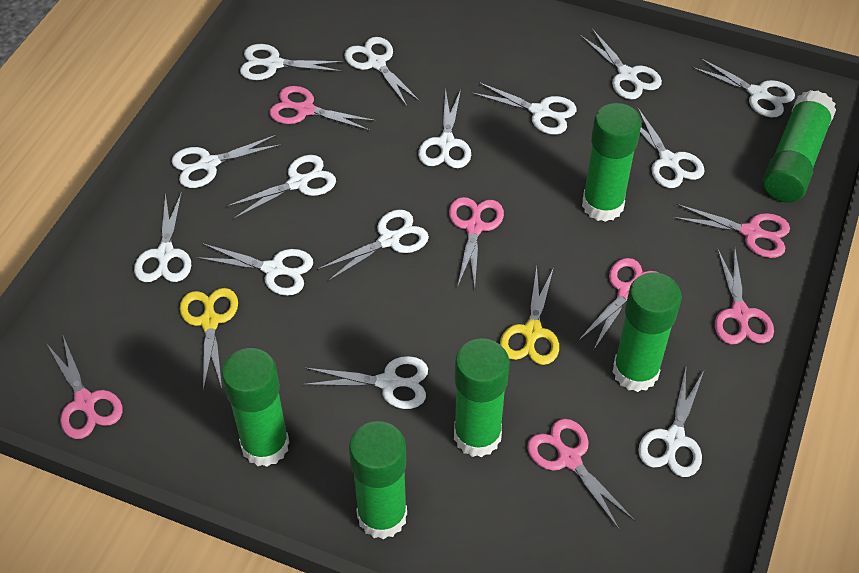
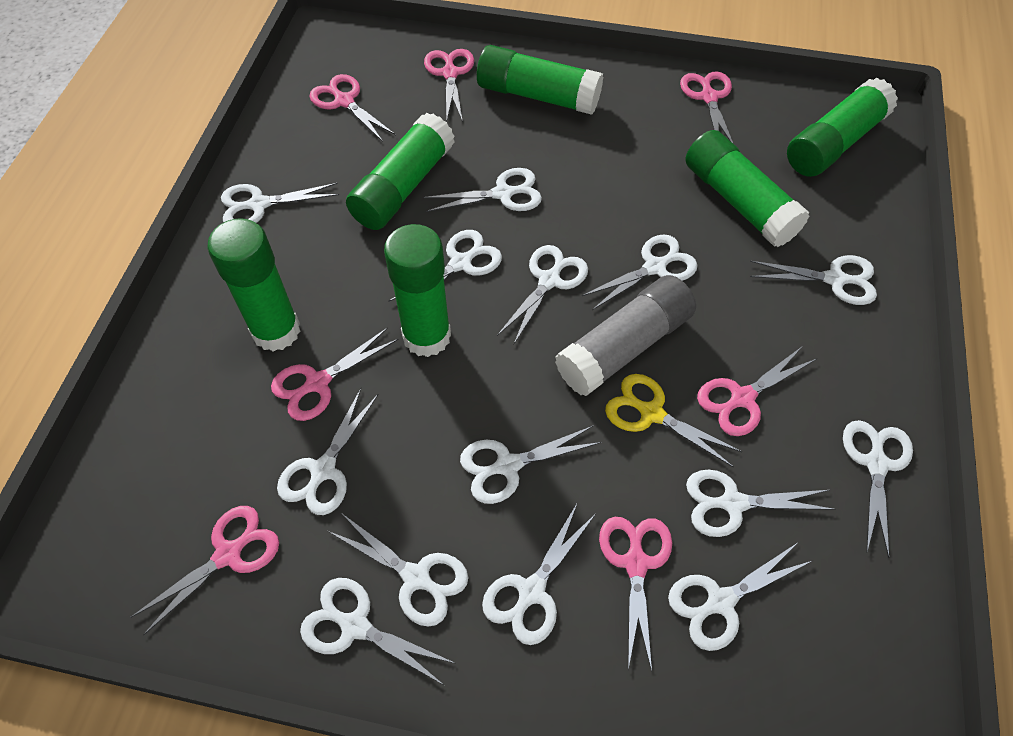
grey glue stick: none = 0 -> [555,275,696,396] = 1
yellow scissors: [180,288,238,391] [500,266,559,365] = 2 -> [605,374,742,468] = 1

